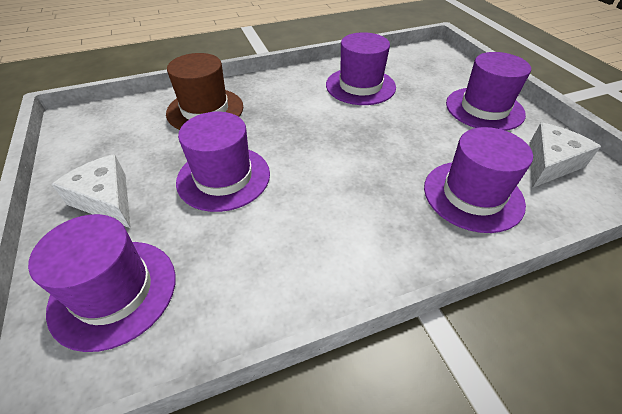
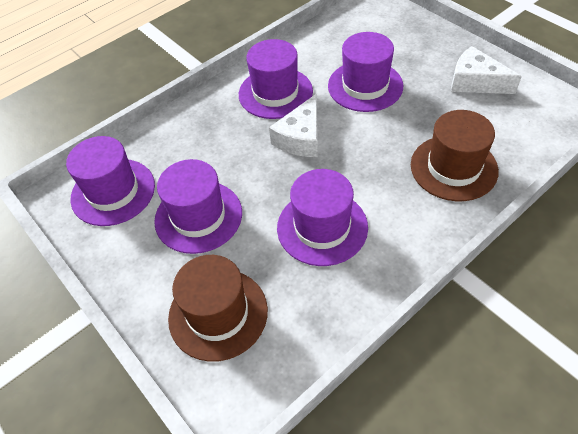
brown hat: [166,53,243,130] = 1 -> [168,255,268,362] [411,110,499,201] = 2

